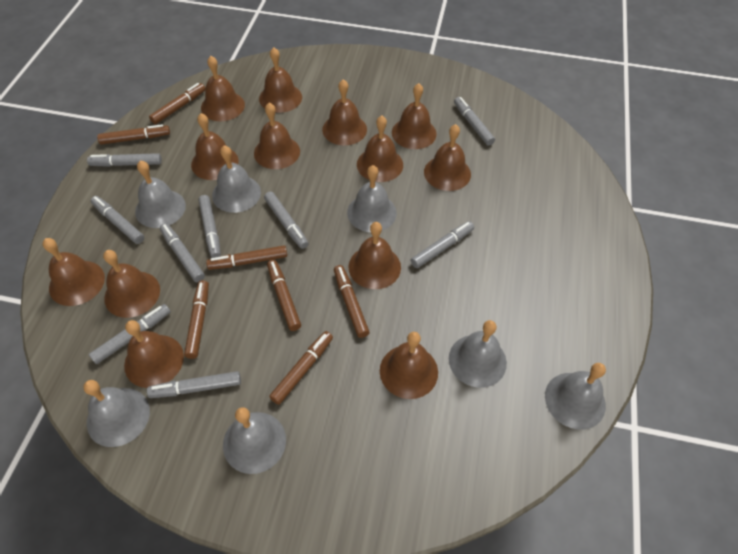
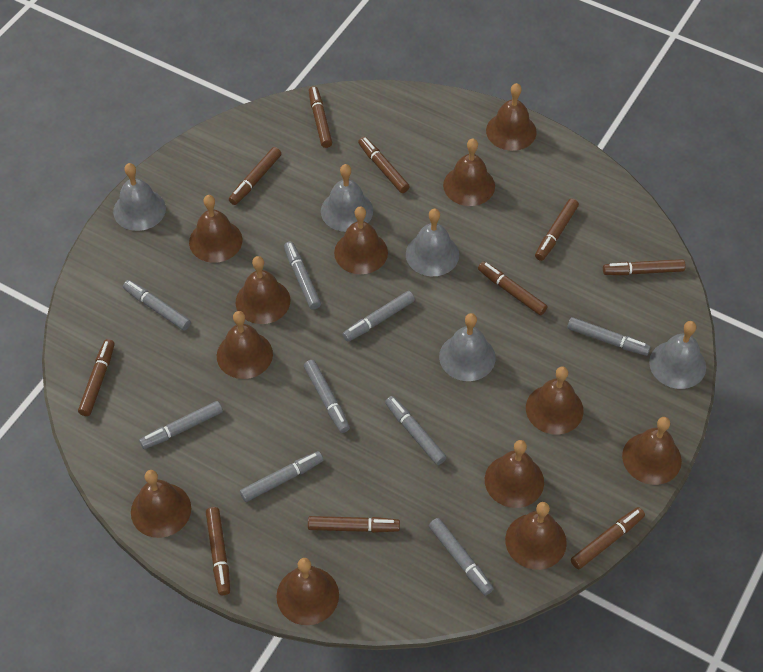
brown bell: [43,238,105,306] [103,250,160,318] [124,320,184,388] [191,113,238,180] [201,56,245,121] [254,103,300,169] [259,47,302,113] [322,79,367,146] [349,222,401,289] [357,116,403,182] [380,332,438,399] [392,83,437,149] [424,124,471,191] = 13 -> [131,470,191,538] [189,195,242,263] [217,311,273,379] [236,256,290,324] [276,558,339,625] [334,206,388,274] [443,138,495,206] [485,440,544,508] [486,83,537,151] [505,502,567,570] [526,366,584,435] [622,417,682,485] = 12
brown marker: [97,124,170,145] [149,83,205,124] [184,280,209,359] [206,245,287,270] [267,260,301,331] [269,331,333,405] [334,265,370,338] = 7 -> [78,339,115,416] [206,507,230,595] [229,147,281,205] [308,516,400,533] [309,86,332,148] [358,137,410,193] [478,261,548,315] [535,198,579,261] [571,507,645,569] [603,259,686,275] = 10
grey bell: [83,380,150,447] [135,161,186,228] [212,145,261,213] [223,407,286,474] [347,165,397,232] [449,320,507,388] [545,363,606,430] = 7 -> [113,163,166,231] [321,164,373,232] [406,209,459,276] [439,313,496,381] [649,321,706,389] = 5

